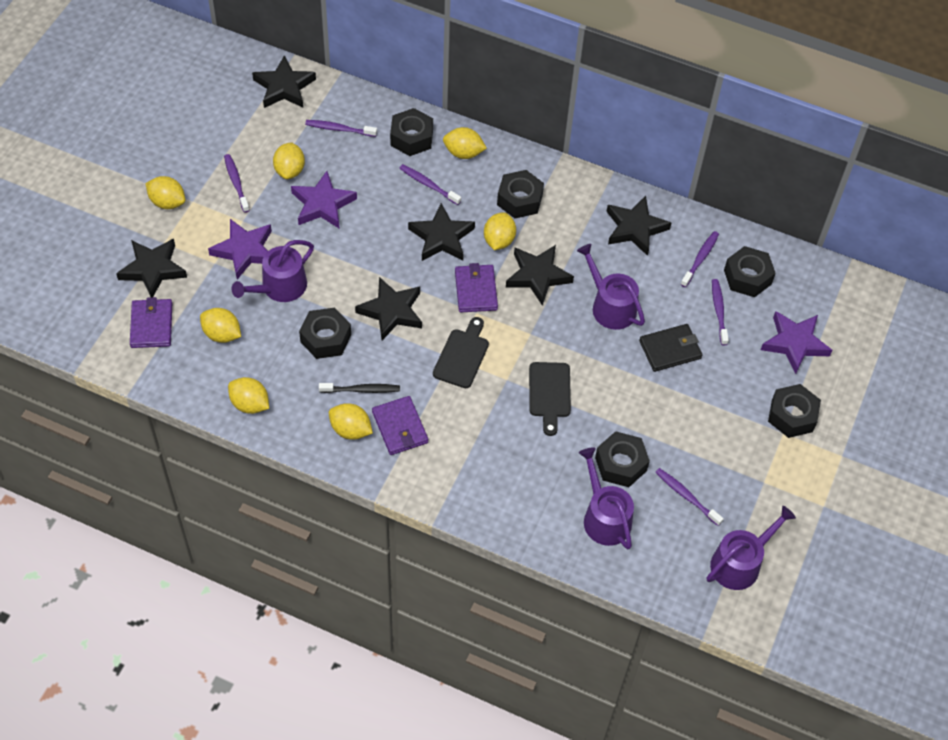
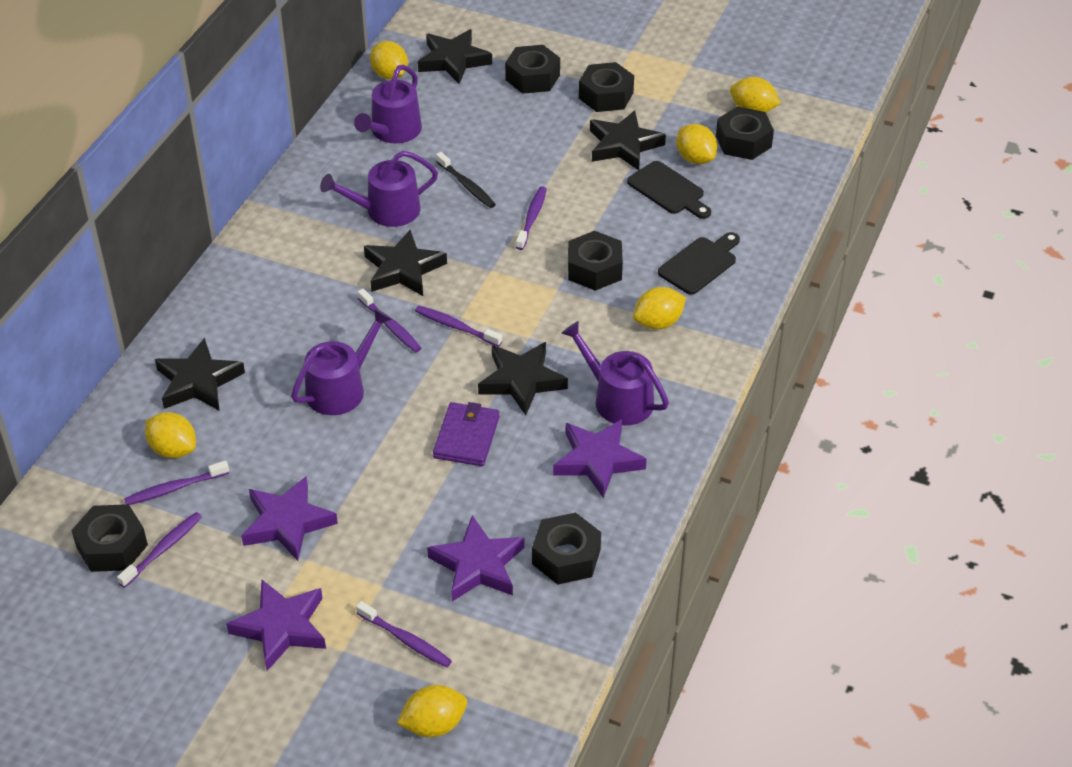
black star: [116,239,187,297] [252,55,316,108] [355,277,422,340] [408,203,475,261] [506,245,574,306] [606,196,671,256] = 6 -> [155,338,245,411] [364,230,447,296] [418,29,492,84] [478,342,568,416] [590,110,666,171] = 5
black wallet: [639,324,702,372] = 1 -> none = 0
purple star: [208,219,272,279] [291,171,357,229] [761,311,832,374] = 3 -> [226,580,326,671] [241,476,338,561] [427,515,524,602] [553,419,647,498] = 4
purple wallet: [130,297,172,348] [372,396,428,455] [455,263,498,312] = 3 -> [433,402,500,466] = 1
yellow lemon: [145,176,186,209] [200,308,241,343] [228,377,269,414] [273,142,305,179] [329,403,373,440] [443,127,487,159] [484,212,516,250] = 7 -> [145,412,196,458] [370,41,408,80] [397,685,467,737] [633,287,686,329] [676,124,717,164] [730,77,781,112] = 6

